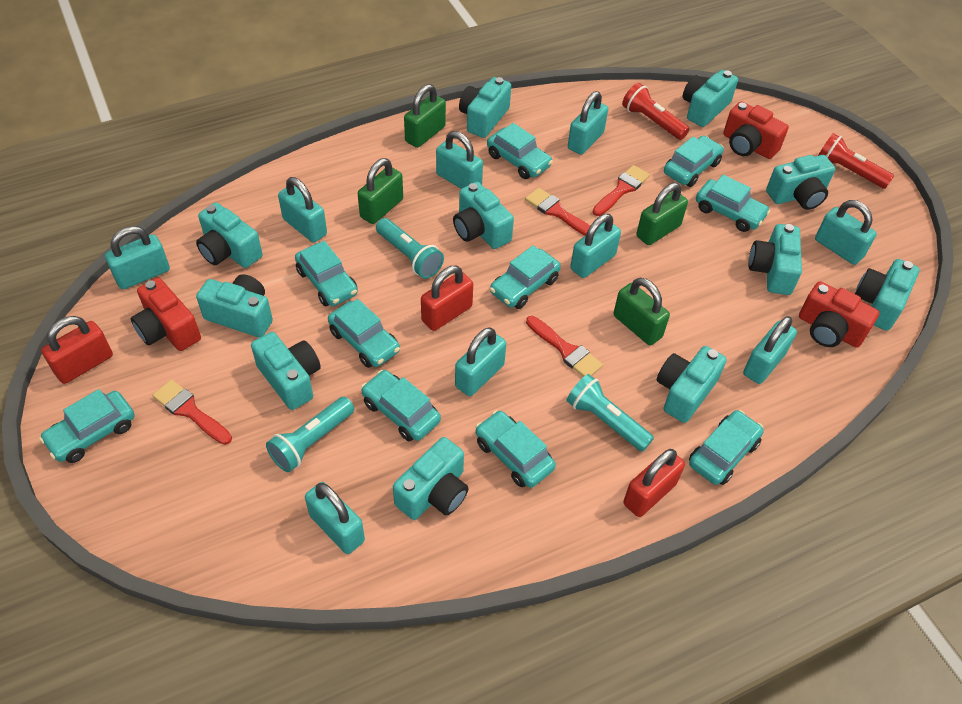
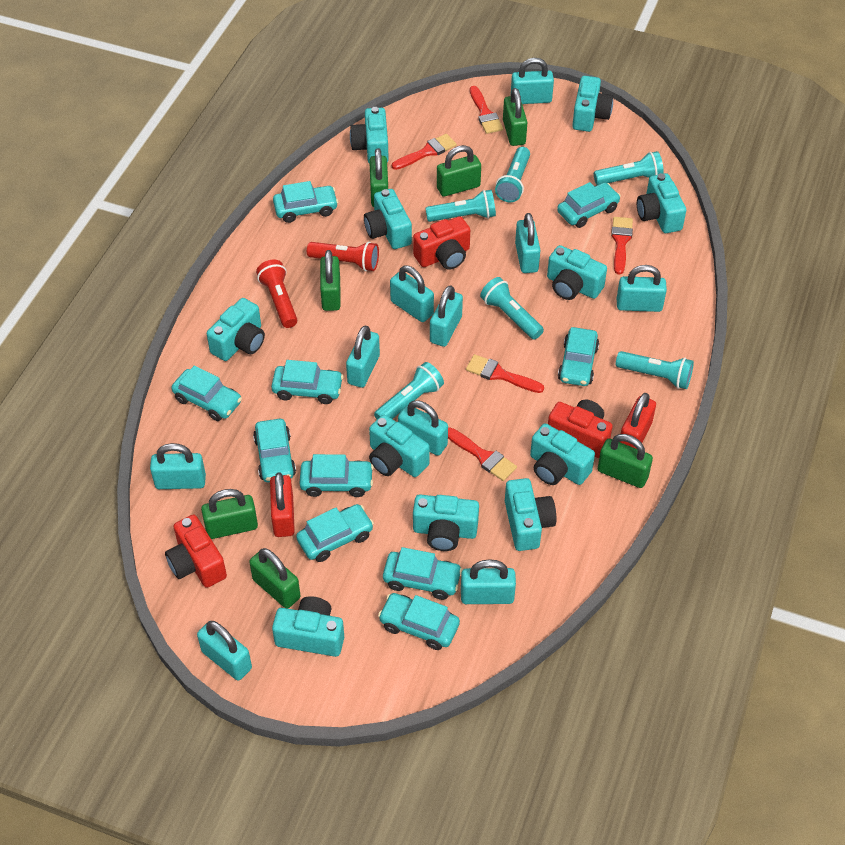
green padlock: [358,158,403,224] [404,84,446,148] [614,278,670,345] [636,183,688,245] = 4 -> [201,489,258,539] [249,548,301,609] [320,250,341,311] [369,148,388,207] [437,145,481,197] [503,88,527,146] [598,434,653,488] = 7
red brush: [152,379,232,445] [525,187,590,236] [526,316,603,377] [593,165,650,216] = 4 -> [392,134,457,170] [448,427,517,481] [466,354,544,393] [470,86,503,134] [611,217,633,275] = 5
red padlock: [41,316,113,384] [421,266,473,331] [623,449,685,517] = 3 -> [270,472,295,537] [620,393,656,448] = 2
turquoise flashlight: [266,397,354,472] [376,218,444,279] [567,374,654,452] = 3 -> [374,362,444,419] [425,190,496,222] [480,277,544,340] [495,147,530,202] [594,151,664,185] [616,351,694,389] = 6
turquoise padlock: [105,226,170,289] [278,177,327,243] [305,482,365,554] [436,131,483,189] [455,327,506,396] [568,91,608,155] [570,214,621,278] [743,316,797,384] [815,200,877,265] = 9 -> [150,443,206,489] [197,621,252,681] [346,325,380,388] [390,265,434,322] [398,400,448,456] [430,285,463,347] [461,559,516,604] [511,58,554,104] [515,213,540,273] [617,265,667,312] = 10

